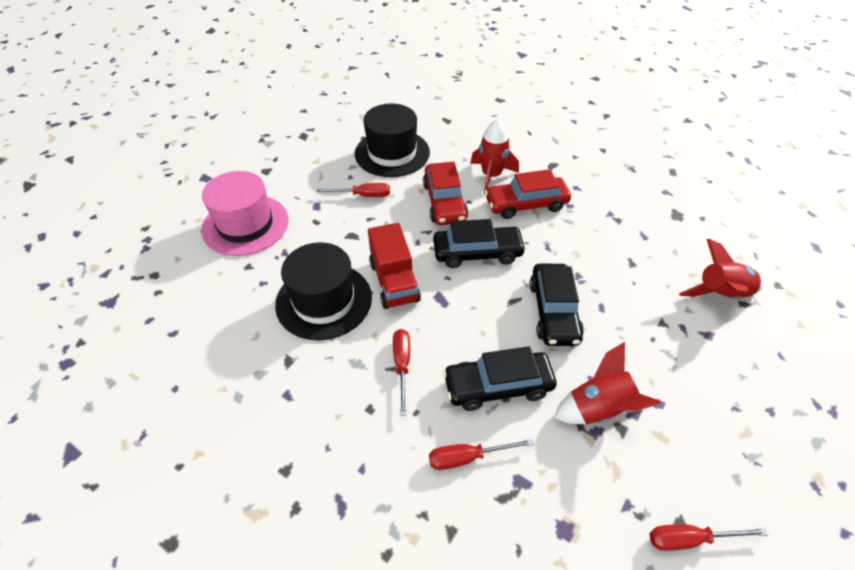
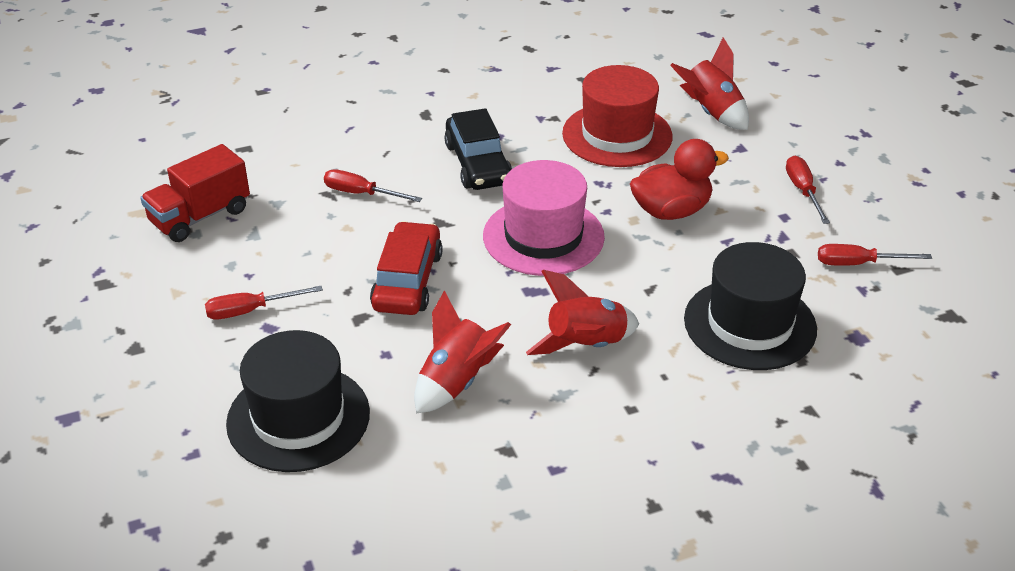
black car: [433,219,526,268] [443,346,557,411] [530,264,584,346] = 3 -> [444,108,512,190] = 1
red car: [423,162,468,225] [485,169,571,219] = 2 -> [370,221,443,315] = 1
red duck: none = 0 -> [630,139,729,220] = 1
red hat: none = 0 -> [562,65,673,167] = 1

